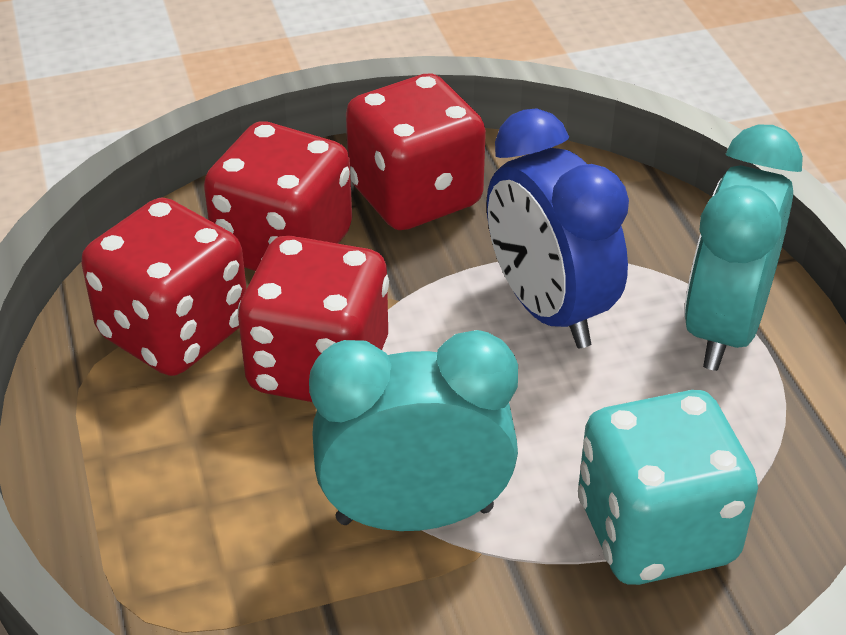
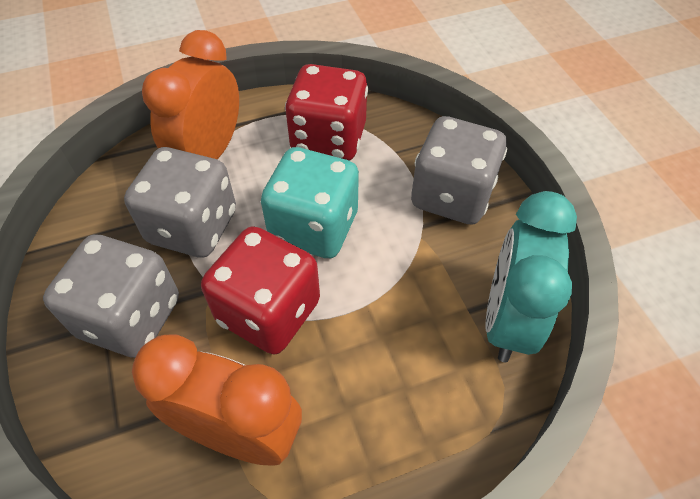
blue clock: [487,108,629,348] = 1 -> none = 0
grey dice: none = 0 -> [43,234,179,358] [124,147,236,257] [411,116,507,225] = 3
orange clock: none = 0 -> [132,334,302,465] [142,30,239,159] = 2
red dice: [81,198,247,376] [204,122,352,271] [237,236,389,402] [346,73,486,230] = 4 -> [201,226,320,355] [285,64,368,161] = 2
turquoise clock: [309,330,518,531] [684,125,803,371] = 2 -> [485,191,577,362] = 1

